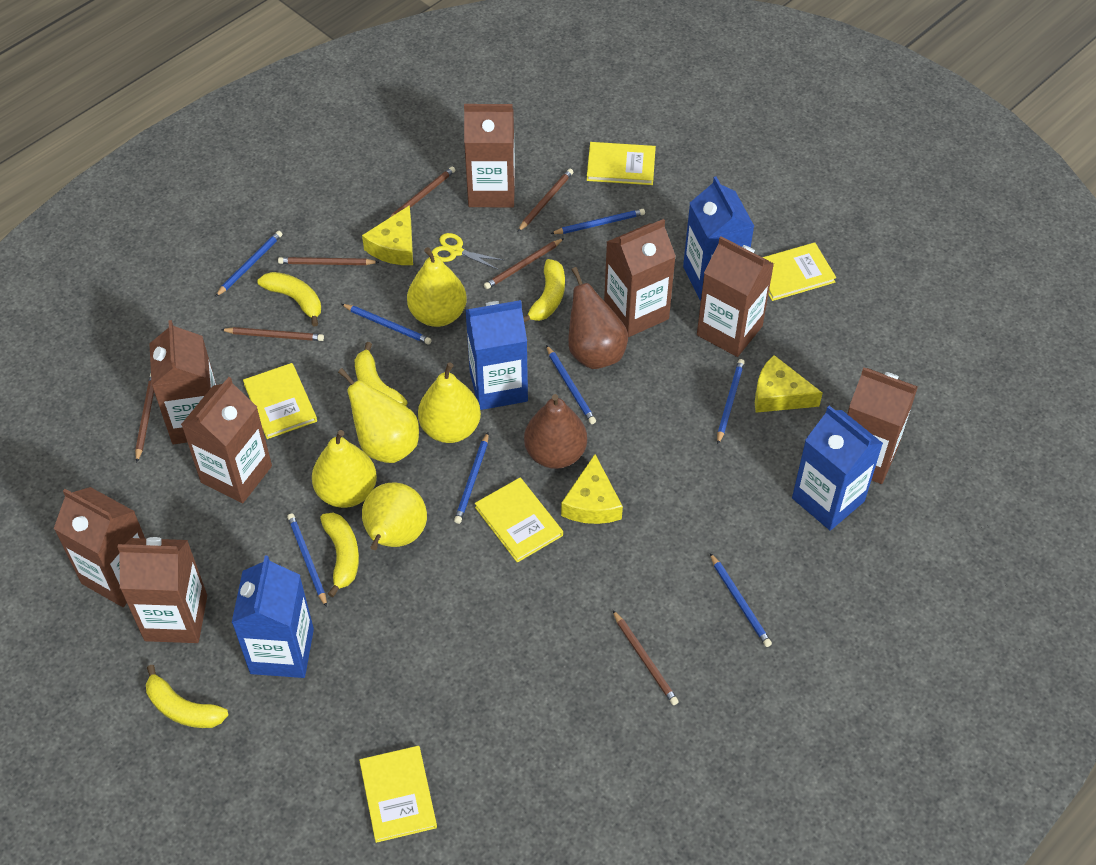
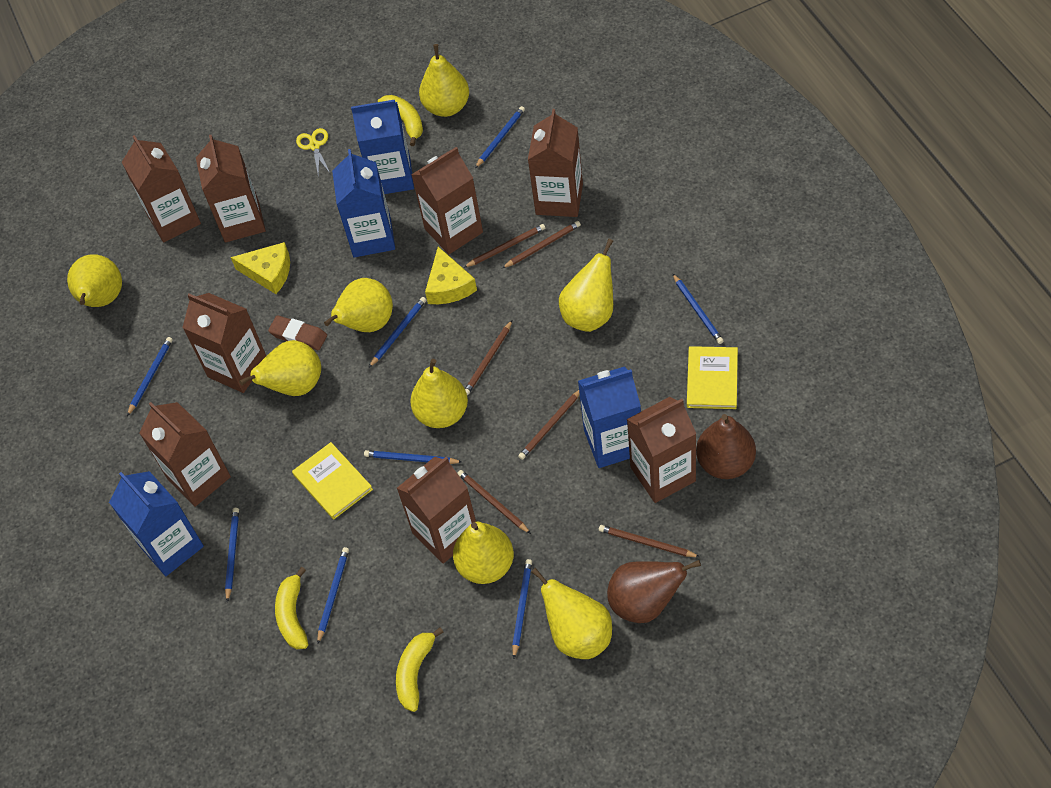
brown eraser: none = 0 -> [268,315,327,350] = 1
brown pencil: [135,374,154,463] [221,327,324,341] [278,257,379,265] [389,166,455,218] [484,238,564,289] [518,169,573,232] [613,610,679,705] = 7 -> [457,470,531,534] [463,224,545,268] [465,320,512,395] [502,221,581,268] [518,390,580,460] [599,525,700,557] = 6
yellow banana: [146,665,228,728] [257,272,321,327] [320,513,359,598] [354,342,407,406] [523,259,565,322] = 5 -> [275,567,308,649] [378,95,423,146] [396,627,443,712] = 3
yellow book: [243,363,317,439] [359,746,437,843] [475,478,563,563] [587,142,656,185] [762,242,836,301] = 5 -> [292,442,373,519] [687,346,738,409] = 2
yellow cheese: [362,205,413,265] [561,454,623,524] [755,355,823,413] = 3 -> [231,242,290,294] [425,247,477,304] = 2
yellow pear: [312,430,377,508] [338,368,419,463] [362,483,427,550] [407,247,467,327] [418,363,481,443] = 5 -> [67,254,122,307] [239,340,321,396] [324,278,393,332] [410,359,468,428] [419,44,469,117] [453,522,514,584] [531,568,612,659] [559,239,613,332] = 8

